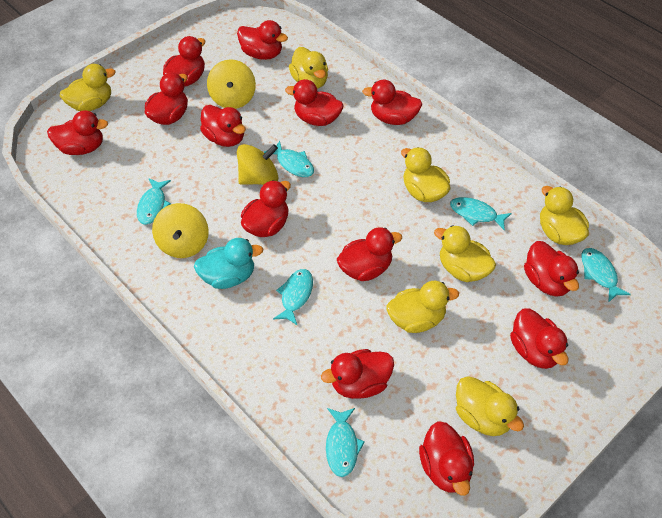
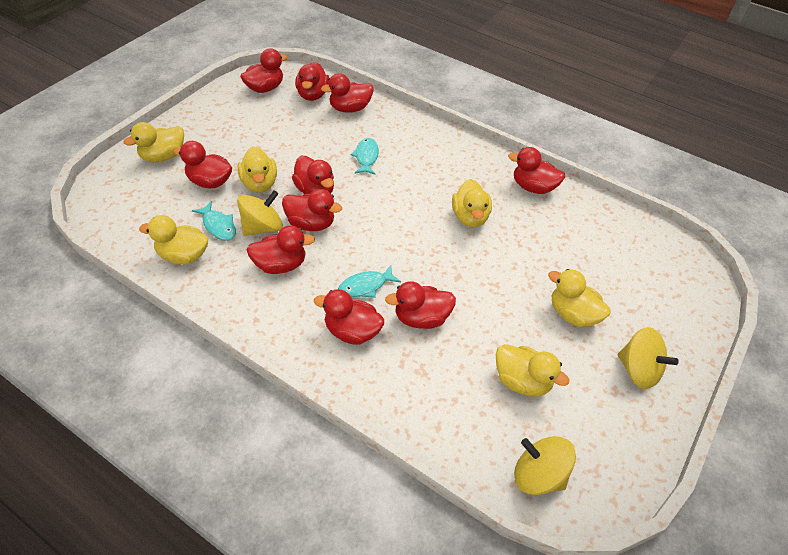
red duck: [47,110,108,155] [145,73,188,125] [163,36,205,87] [200,105,246,147] [237,20,288,60] [241,180,291,237] [285,79,344,126] [321,349,394,399] [337,227,402,281] [362,80,422,125] [419,421,474,496] [510,309,569,369] [524,241,579,297] = 13 -> [173,141,232,188] [240,48,288,93] [247,226,315,274] [282,189,342,231] [292,156,334,194] [295,62,329,101] [314,289,384,345] [321,73,374,113] [385,281,456,329] [508,147,565,194] = 10
turquoise duck: [194,238,263,289] = 1 -> none = 0
turquoise fish: [137,178,171,225] [264,141,314,177] [273,269,313,326] [326,408,365,477] [450,197,512,231] [581,248,631,302] = 6 -> [192,201,236,241] [338,265,401,298] [350,138,379,175] = 3
yellow duck: [60,64,115,111] [289,47,328,89] [386,281,459,333] [401,147,450,202] [434,225,496,282] [456,376,524,436] [540,186,589,245] = 7 -> [124,122,184,162] [139,215,209,265] [238,146,277,193] [452,179,492,227] [496,344,569,397] [548,269,611,327] = 6

